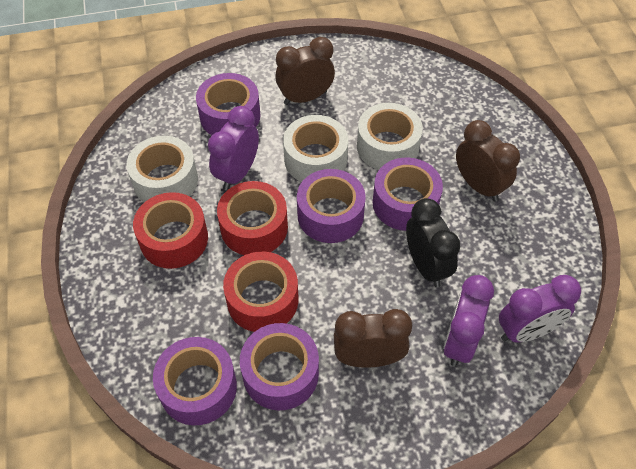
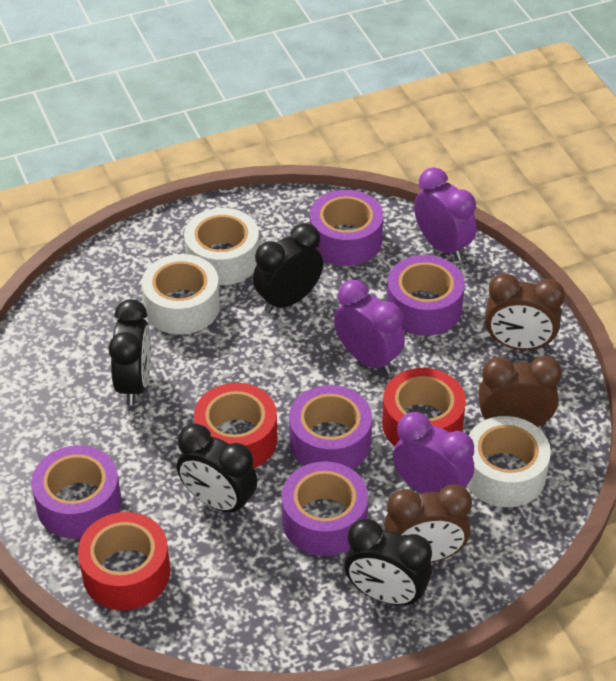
black clock: [406,198,461,287] = 1 -> [109,299,151,405] [177,424,258,516] [253,223,323,313] [344,519,432,607] = 4

